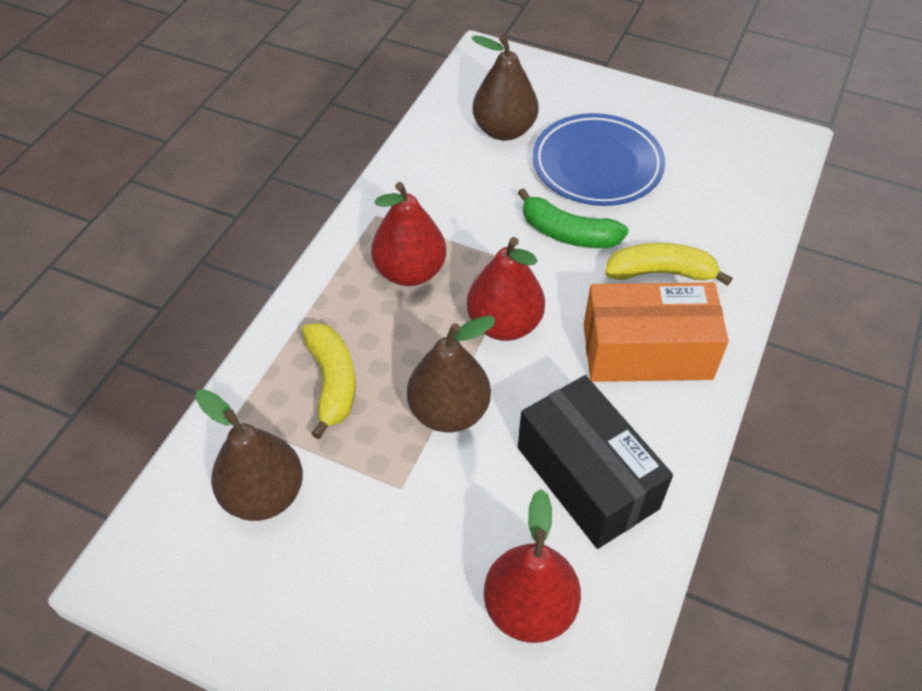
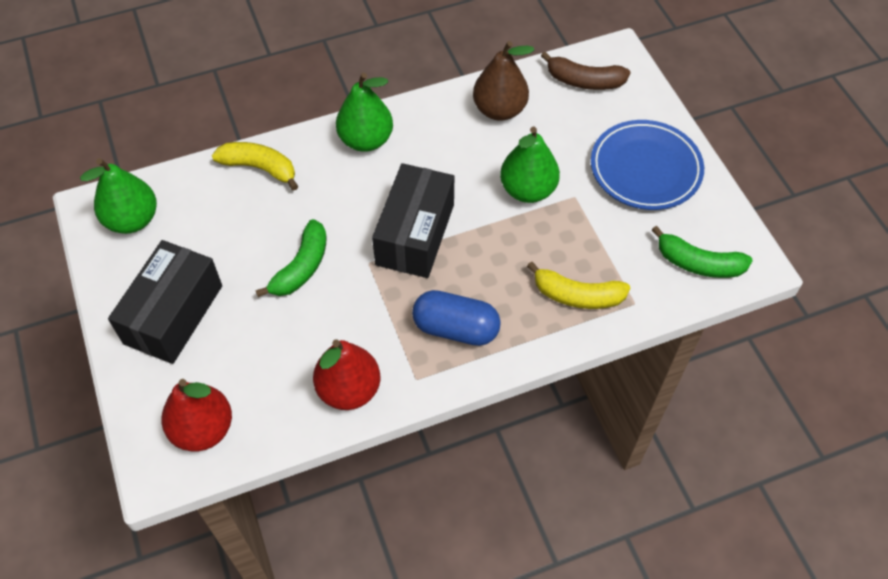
black box: [518,375,673,549] = 1 -> [108,240,222,364] [372,163,454,278] = 2
blue capsule: none = 0 -> [412,290,501,346] = 1
brown banana: none = 0 -> [541,52,631,90] = 1
brown pear: [195,389,303,521] [407,316,496,432] [471,35,539,141] = 3 -> [473,41,534,121] = 1
green banana: [518,188,628,248] = 1 -> [255,219,327,297] [652,226,753,278] = 2
green pear: none = 0 -> [80,158,157,234] [336,73,393,152] [500,127,560,203] = 3
orange box: [583,282,729,382] = 1 -> none = 0
red pear: [371,182,446,286] [467,237,545,341] [484,489,581,643] = 3 -> [161,379,232,452] [313,339,380,410] = 2

